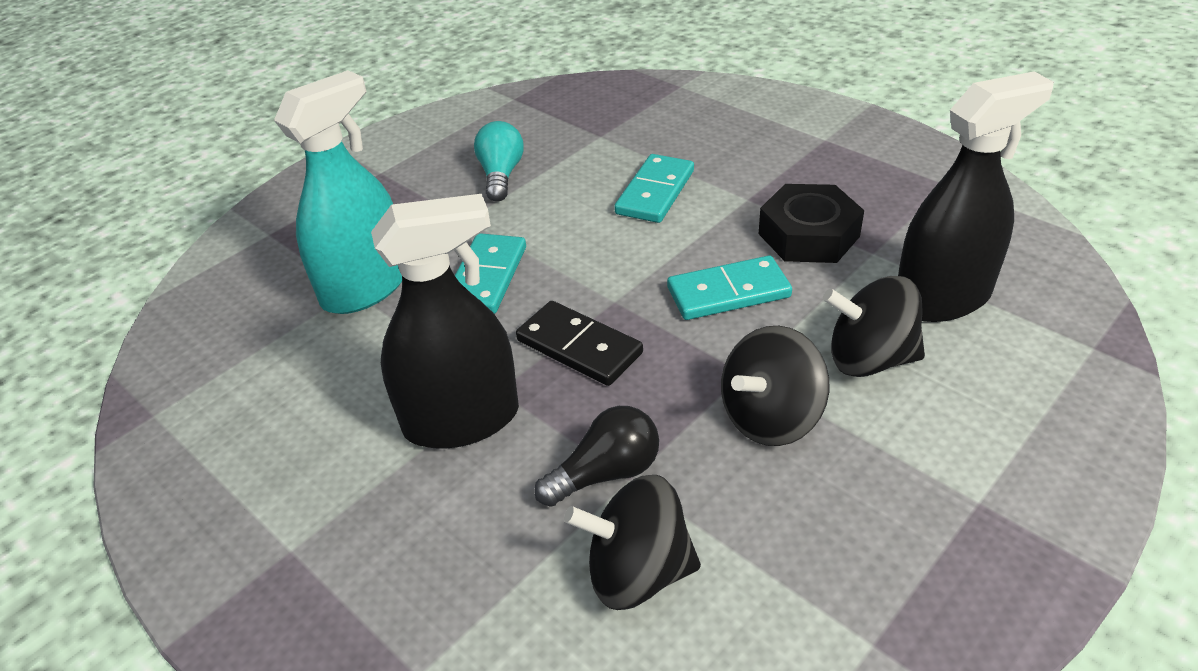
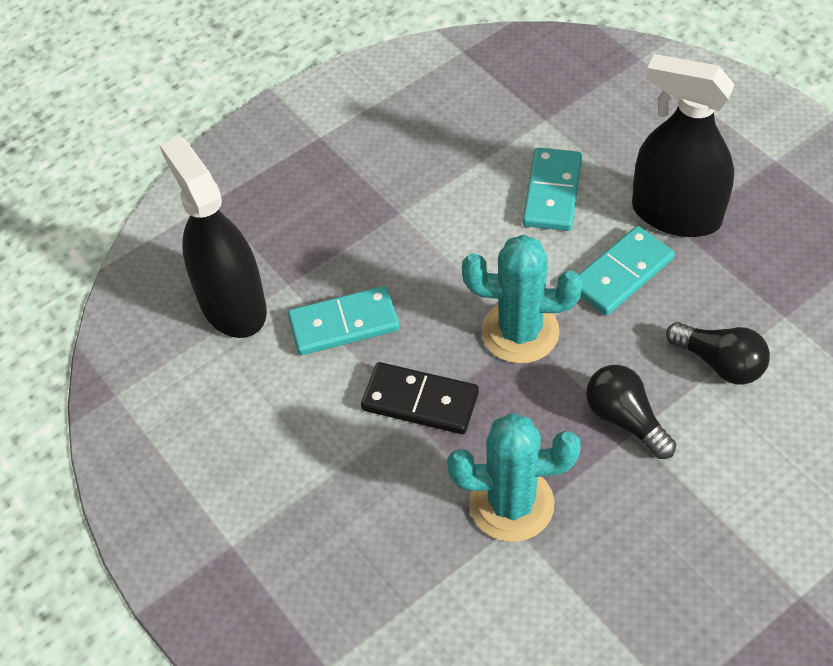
black light bulb: [534,406,659,507] = 1 -> [586,365,676,459] [666,322,770,385] = 2
black nut: [759,184,864,263] = 1 -> none = 0
black spinning top: [564,475,701,610] [721,326,829,446] [823,276,925,377] = 3 -> none = 0
turquoise cactus: none = 0 -> [447,413,581,542] [462,235,582,364] = 2
turquoise light bulb: [474,121,524,202] = 1 -> none = 0
turquoise spray bottle: [274,70,402,314] = 1 -> none = 0

